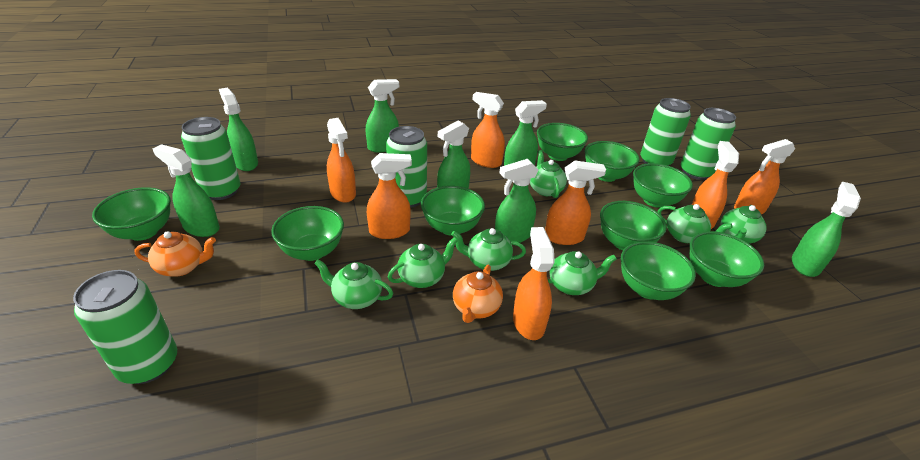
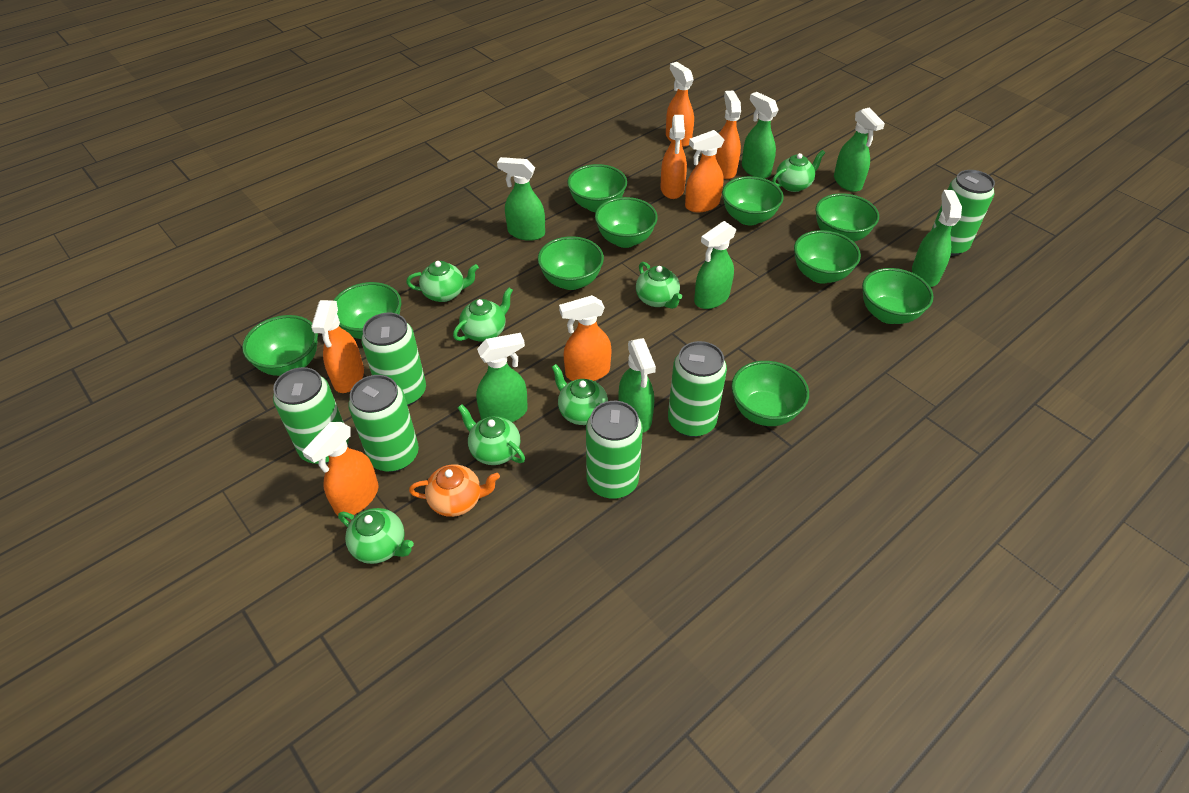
green bowl: [92,187,171,241] [271,206,344,261] [421,186,485,236] [537,123,588,161] [585,141,639,182] [600,201,667,250] [621,241,696,300] [633,163,693,207] [690,231,764,287] = 9 -> [242,315,318,376] [333,282,401,339] [538,236,604,290] [567,164,627,212] [595,197,658,248] [722,176,784,225] [731,361,809,426] [794,230,861,284] [816,193,879,242] [862,268,934,324] = 10
green can: [73,270,177,384] [181,117,240,200] [386,126,427,208] [640,98,691,165] [680,108,736,180] = 5 -> [273,367,349,464] [348,375,419,472] [361,313,426,406] [586,401,643,499] [668,341,727,437] [932,170,995,256] = 6
orange teapot: [134,231,216,277] [453,265,503,323] = 2 -> [409,464,500,517] = 1

